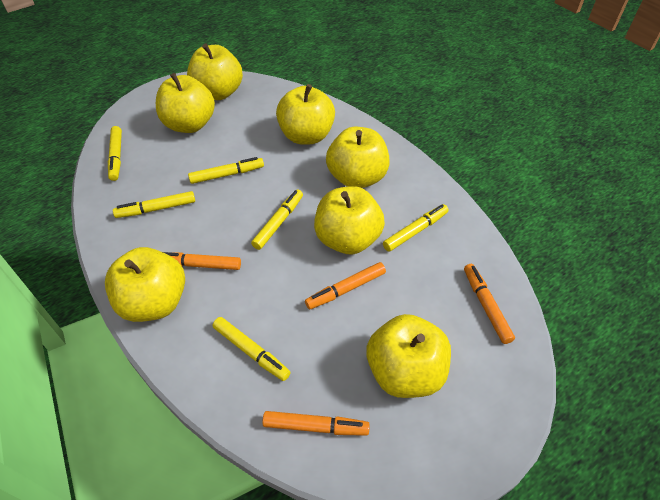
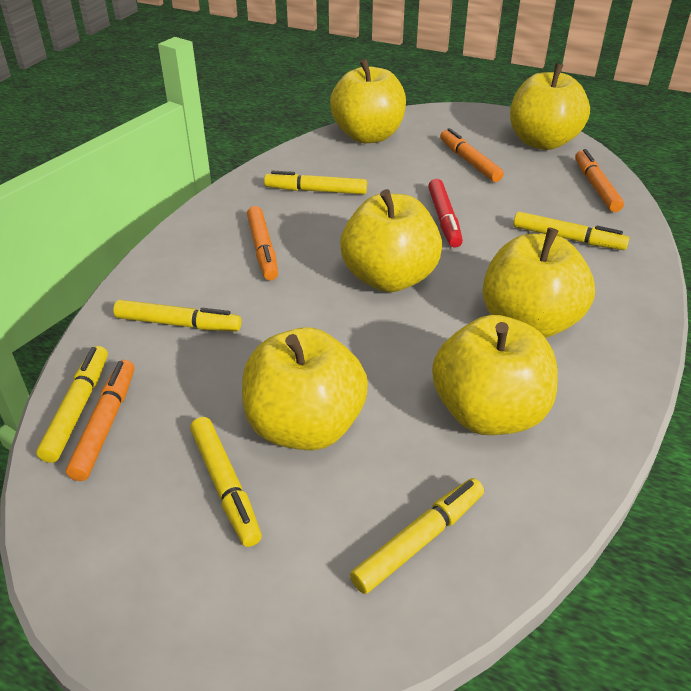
red marker: none = 0 -> [428,179,463,248] = 1
yellow apple: [105,247,185,322] [156,73,215,133] [187,43,243,100] [276,84,335,145] [314,186,385,254] [326,127,390,188] [366,314,451,398] = 7 -> [242,327,368,450] [330,59,406,143] [340,189,442,292] [432,315,558,435] [483,227,595,338] [510,63,590,150] = 6

